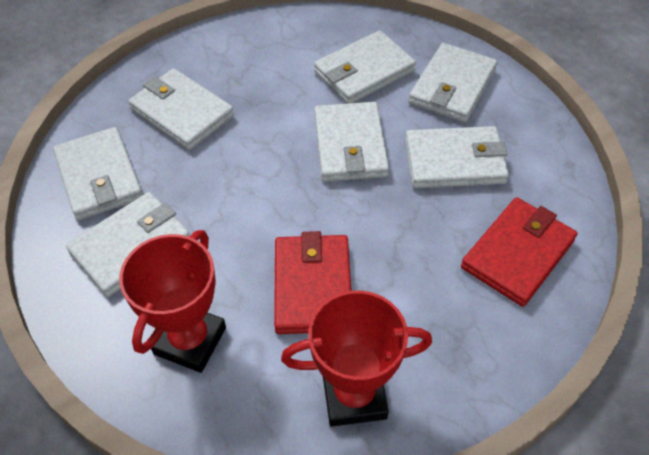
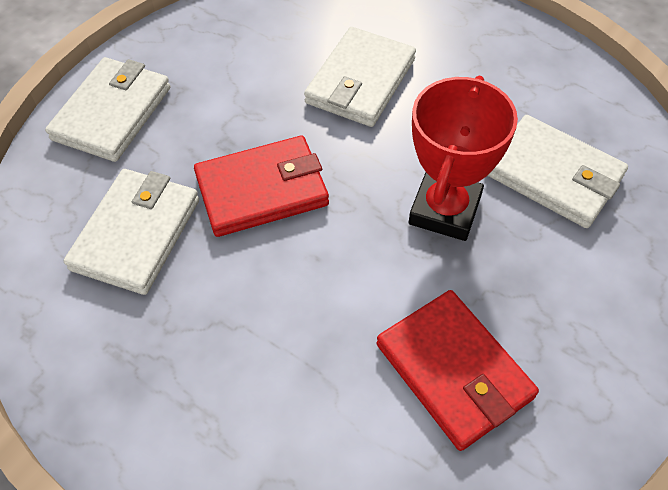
red trophy: [119,230,226,373] [281,290,432,427] = 2 -> [409,76,518,241] = 1
white wallet: [53,127,143,221] [66,192,190,297] [128,68,234,150] [314,30,416,104] [314,102,389,182] [405,126,509,188] [409,43,497,123] = 7 -> [45,57,170,162] [64,169,199,295] [304,27,416,127] [487,115,628,228] = 4

